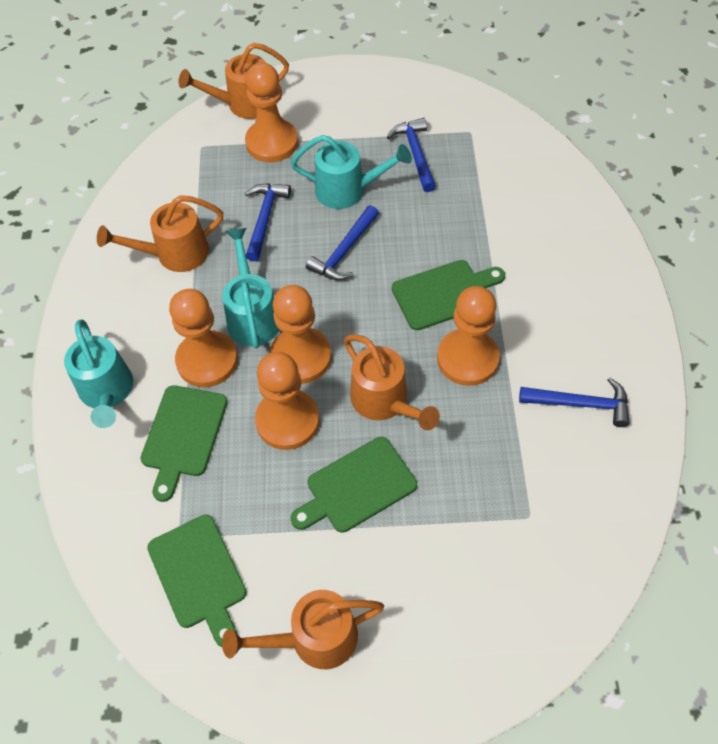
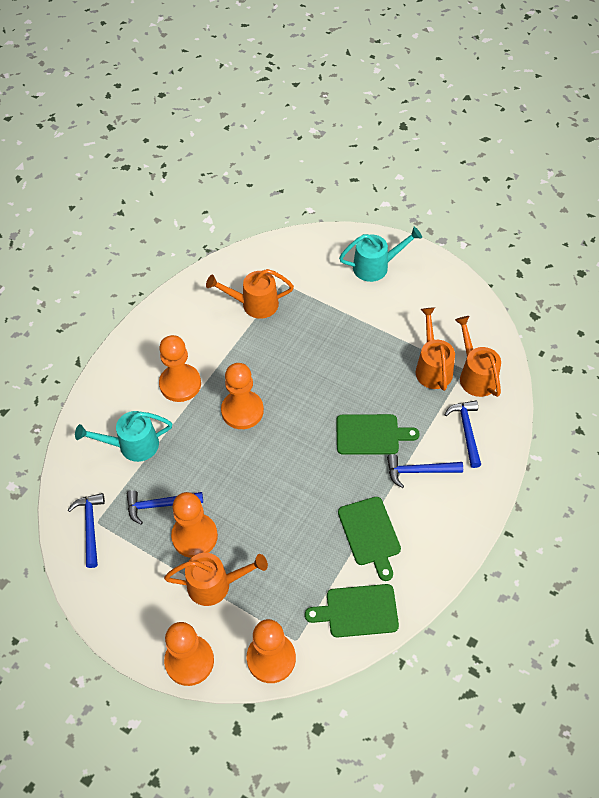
green cutting board: [141,385,227,502] [147,515,247,647] [291,437,417,533] [392,260,505,330] = 4 -> [305,584,399,637] [336,414,420,455] [338,497,401,581] = 3
turquoise watering can: [64,319,133,428] [222,228,279,349] [291,135,412,209] = 3 -> [75,411,172,462] [339,227,422,282] = 2

